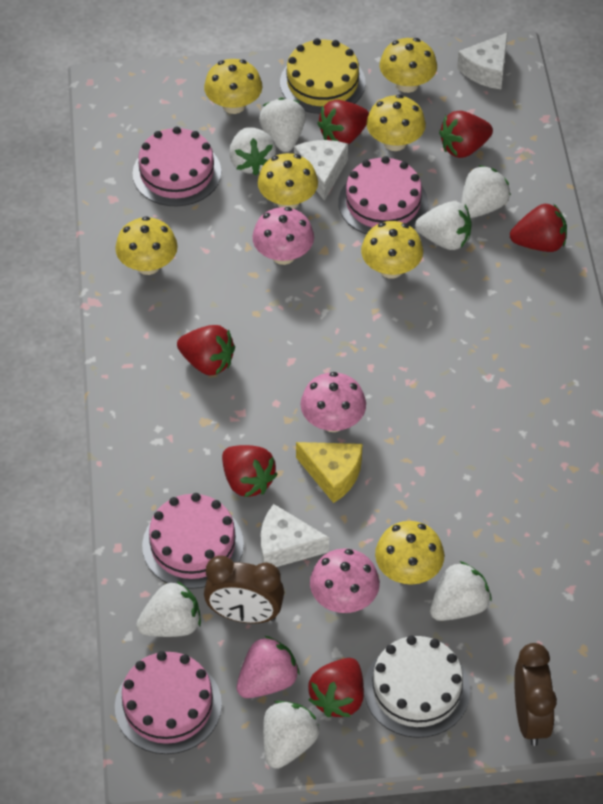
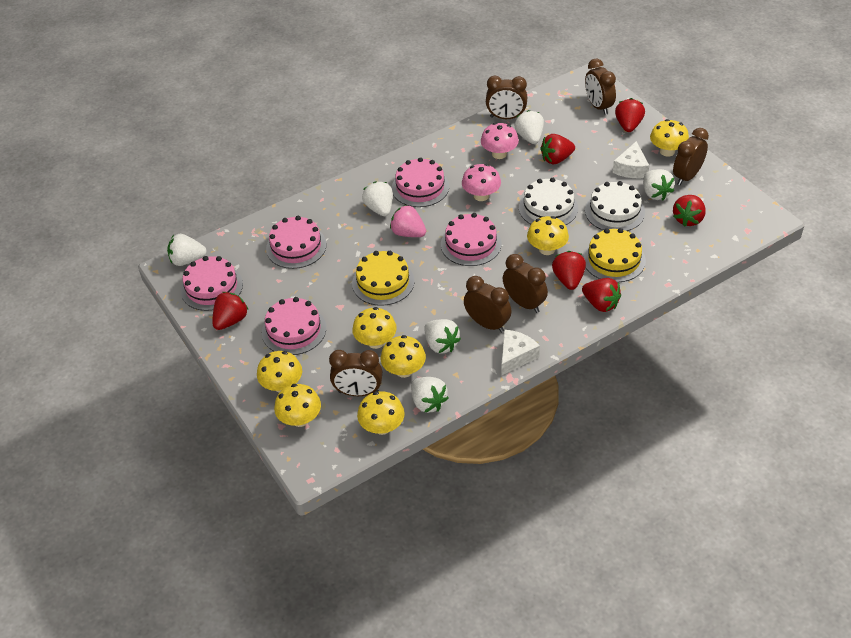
brown clock: [204,556,284,623] [514,643,557,746] = 2 -> [329,350,382,396] [464,276,512,332] [486,76,527,119] [503,254,548,313] [585,59,616,115] [673,128,709,186] = 6
pink cake: [115,651,222,754] [133,127,221,206] [142,493,244,589] [339,156,428,234] = 4 -> [181,256,243,311] [262,297,326,355] [266,216,326,269] [392,157,449,207] [441,213,501,266] = 5
pink mushroom: [252,207,314,265] [301,372,366,432] [310,548,380,613] = 3 -> [462,164,501,201] [481,123,519,159] = 2
white cake: [364,635,470,738] = 1 -> [519,178,578,225] [585,181,645,231] = 2
white cheese: [261,504,329,567] [294,140,348,201] [457,32,508,89] = 3 -> [501,329,540,376] [613,141,649,178] = 2
white strawberry: [136,580,201,637] [229,127,276,175] [259,98,306,152] [263,701,319,769] [415,201,472,250] [430,561,492,621] [461,165,511,218] = 7 -> [167,234,207,266] [362,181,393,216] [411,377,449,413] [424,319,461,354] [515,110,544,144] [643,169,675,200] = 6
yellow cake: [280,38,366,114] = 1 -> [352,251,415,306] [583,228,646,283] = 2
yellow cheese: [296,442,363,503] = 1 -> none = 0

